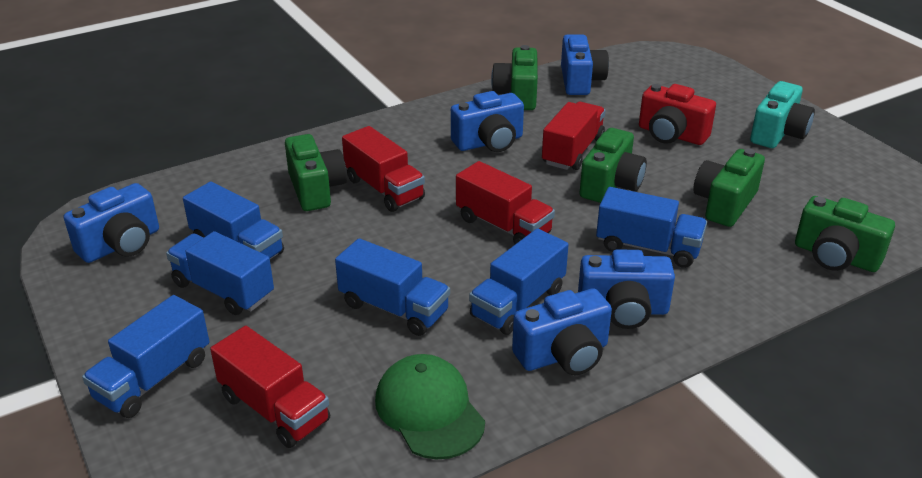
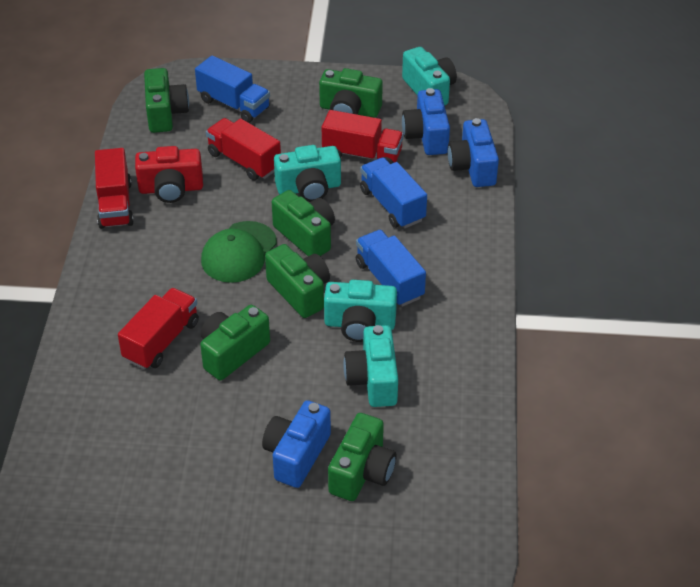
blue camera: [64,183,159,263] [451,91,524,152] [512,288,612,375] [561,34,609,95] [578,249,675,329] = 5 -> [262,400,331,488] [402,88,450,155] [448,118,499,187] = 3
blue truck: [82,295,210,418] [166,231,274,315] [183,182,284,259] [335,238,450,336] [469,228,569,335] [596,187,707,268] = 6 -> [195,55,270,123] [356,230,426,307] [360,158,427,228] = 3
green camera: [285,134,347,211] [491,45,538,110] [580,128,647,203] [693,148,765,227] [795,196,895,272] = 5 -> [144,68,189,133] [200,305,270,380] [265,244,330,318] [272,190,335,256] [319,68,383,118] [328,413,397,501] = 6
turquoise camera: [750,81,815,148] = 1 -> [274,145,341,202] [324,280,397,342] [343,325,398,407] [402,47,457,106] = 4

